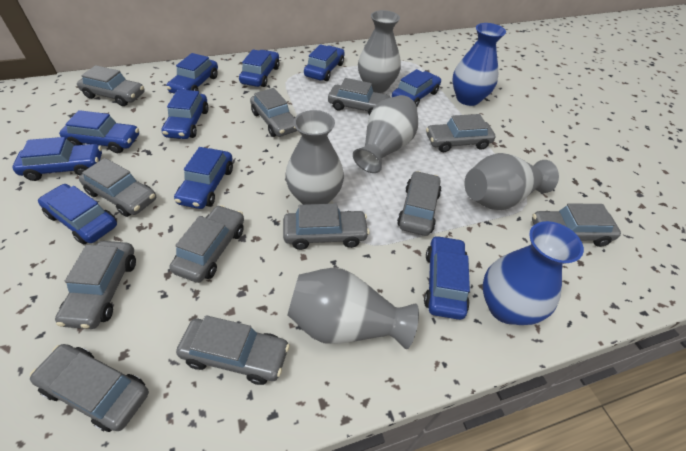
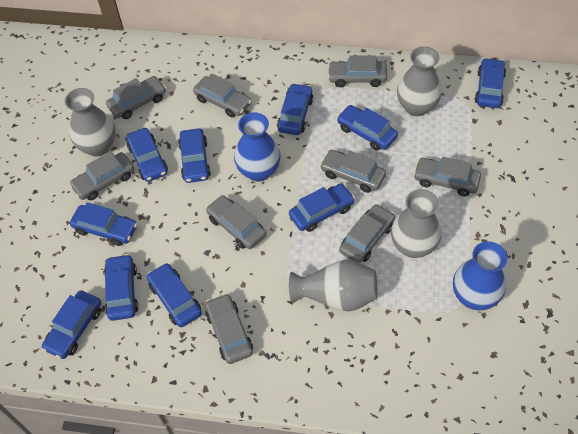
grey car: [30,344,149,432] [55,241,136,329] [77,65,145,106] [79,158,156,217] [170,205,244,283] [176,315,290,385] [250,88,298,137] [283,204,370,250] [328,78,391,116] [397,171,442,236] [426,114,496,152] [532,203,621,247] = 12 -> [69,151,134,200] [106,76,166,119] [193,74,252,118] [205,293,253,364] [206,195,266,249] [320,150,386,193] [328,55,387,87] [339,204,395,263] [413,157,481,196] = 9
grey vase: [285,110,344,205] [288,268,419,349] [353,95,418,173] [358,10,401,93] [464,153,559,210] = 5 -> [65,88,116,157] [289,260,377,311] [391,189,441,258] [397,46,442,116] = 4

